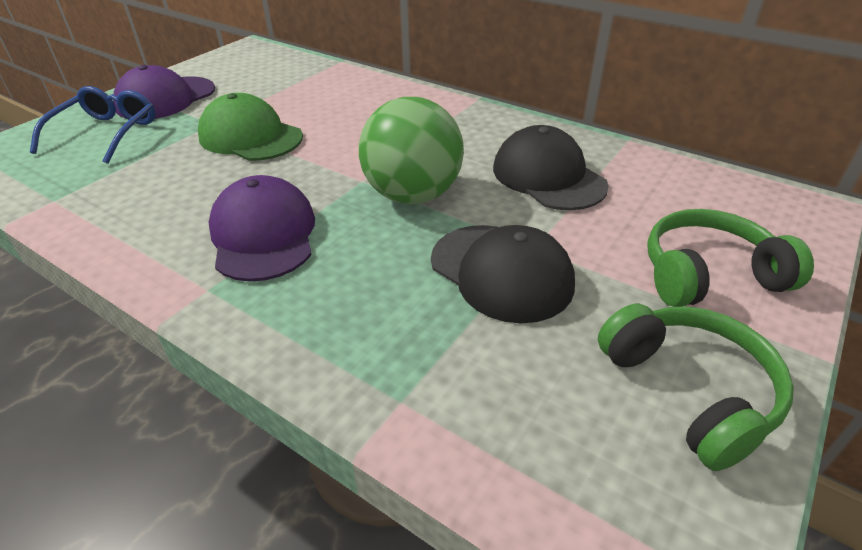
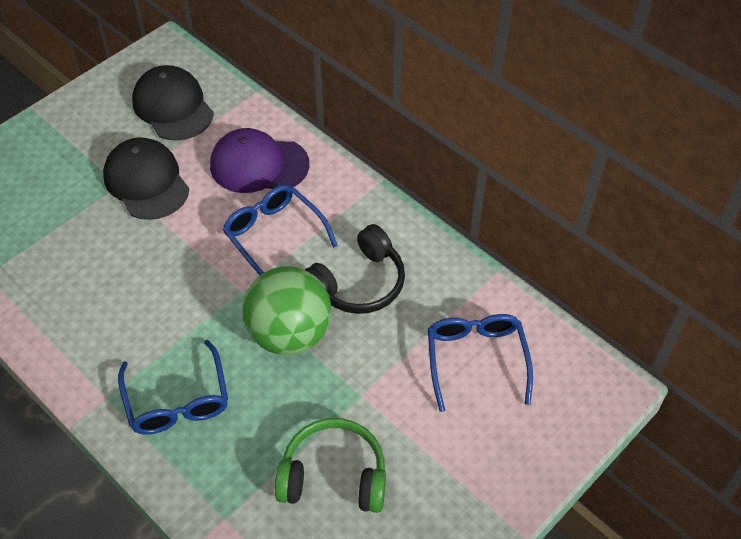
black headphones: none = 0 -> [305,224,405,314] = 1
blue glasses: [30,86,155,164] = 1 -> [118,340,228,435] [222,185,338,275] [428,314,533,412] = 3
green cap: [198,93,303,161] = 1 -> none = 0
green headphones: [598,304,794,471] [647,209,814,307] = 2 -> [275,418,386,513] = 1
purple cap: [113,65,215,119] [208,175,315,282] = 2 -> [210,128,309,193] = 1

